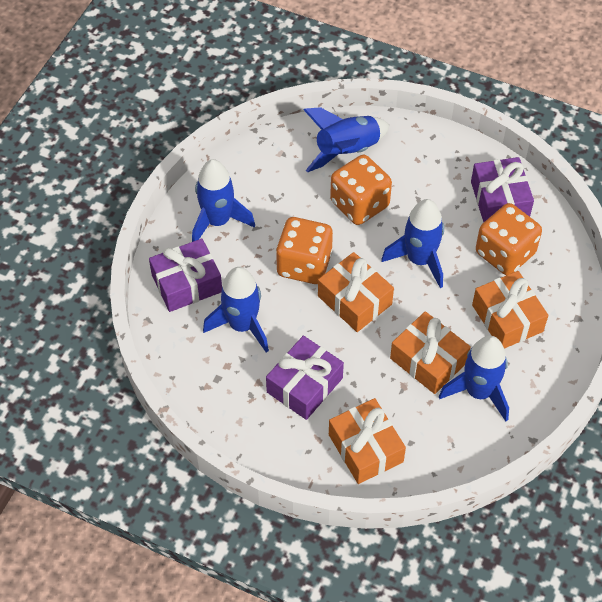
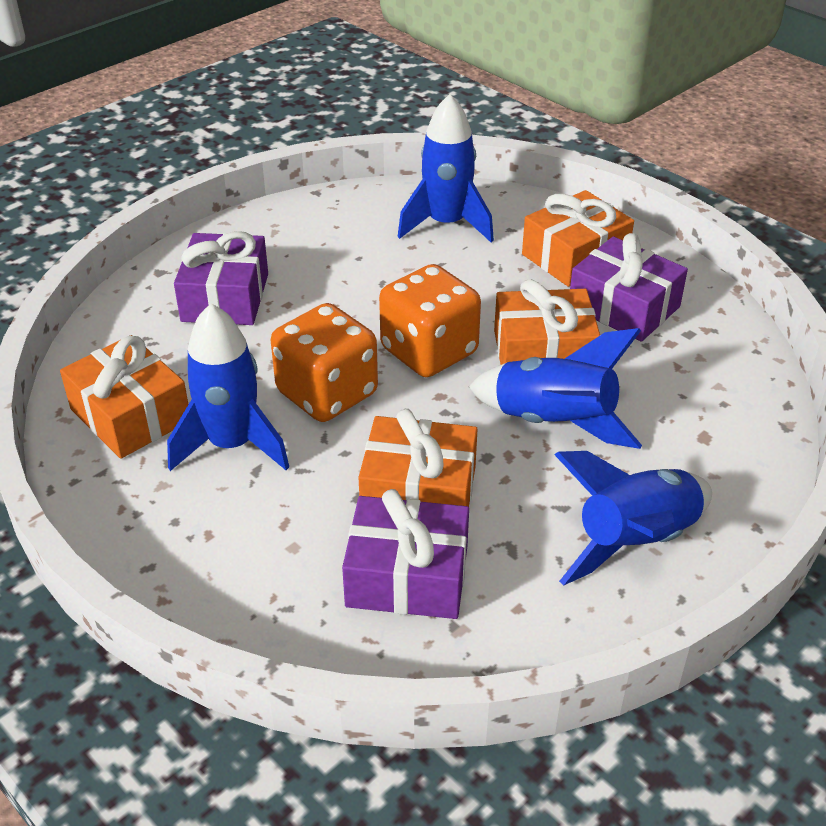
blue rocket: [192,159,255,242] [203,267,269,353] [303,107,390,173] [381,199,444,288] [439,336,509,422] = 5 -> [167,303,289,471] [397,94,494,243] [469,328,642,449] [554,451,712,586] = 4
orange dice: [276,217,333,284] [330,155,392,225] [476,203,542,275] = 3 -> [271,303,378,422] [379,264,481,377] = 2

